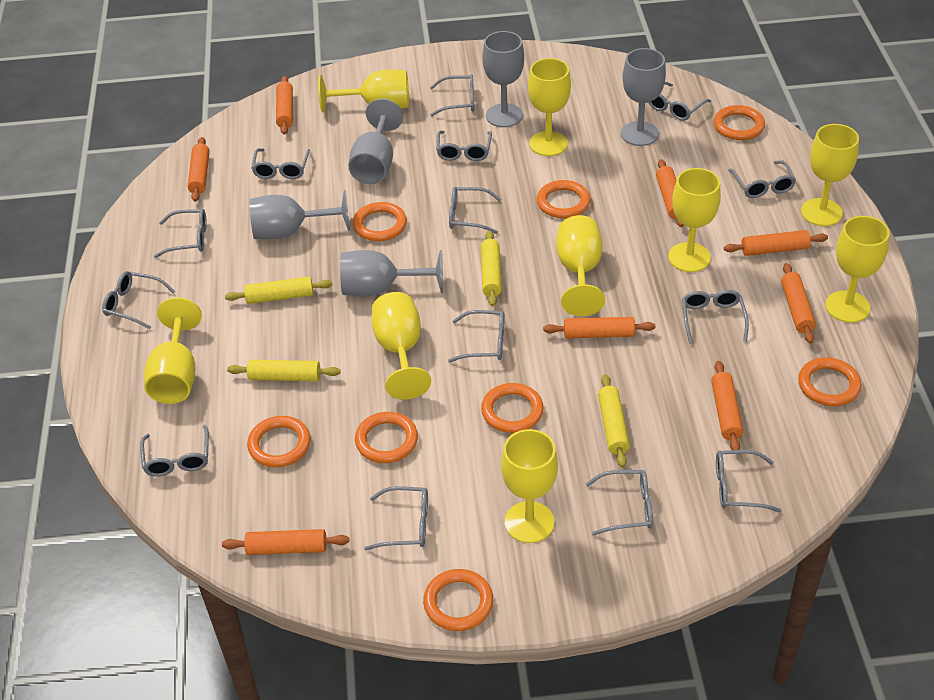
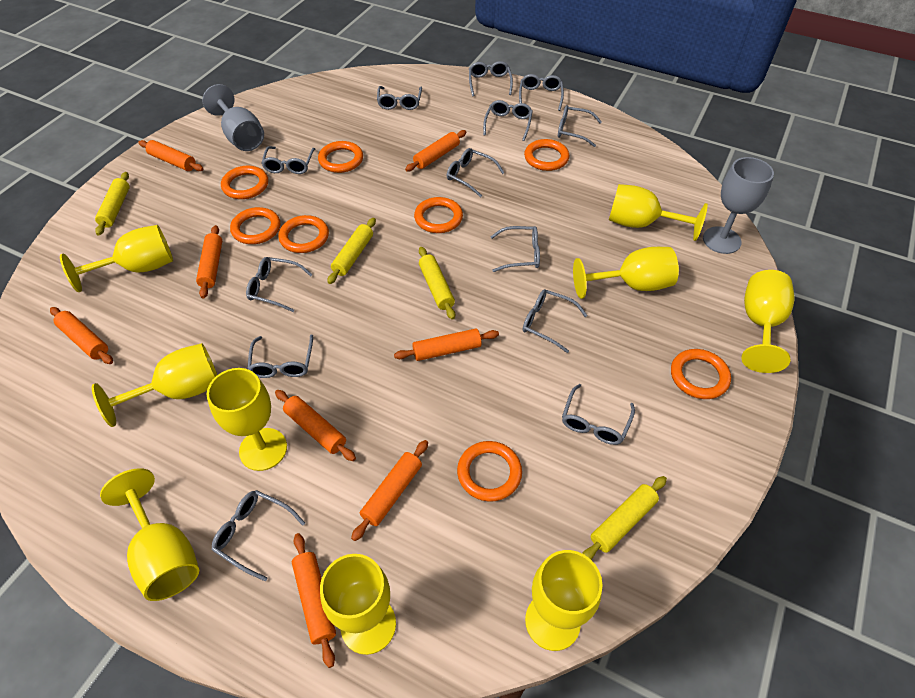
grey glasses: [102,271,175,329] [140,425,209,477] [154,209,207,258] [251,148,310,179] [364,486,428,550] [430,74,474,117] [436,131,492,161] [448,310,504,363] [449,187,501,234] [586,470,653,535] [648,82,711,121] [682,290,749,344] [716,450,782,513] [728,160,796,198] = 14 -> [212,490,305,582] [246,257,313,312] [247,335,313,378] [261,146,315,174] [377,86,422,110] [446,148,505,197] [469,61,513,96] [483,100,533,141] [490,226,540,272] [519,74,564,111] [523,289,587,353] [558,105,602,147] [562,384,635,445] = 13
grey goblet: [249,190,350,240] [340,250,443,297] [348,99,403,184] [483,31,524,127] [621,48,666,146] = 5 -> [202,84,264,151] [703,157,774,254] = 2

